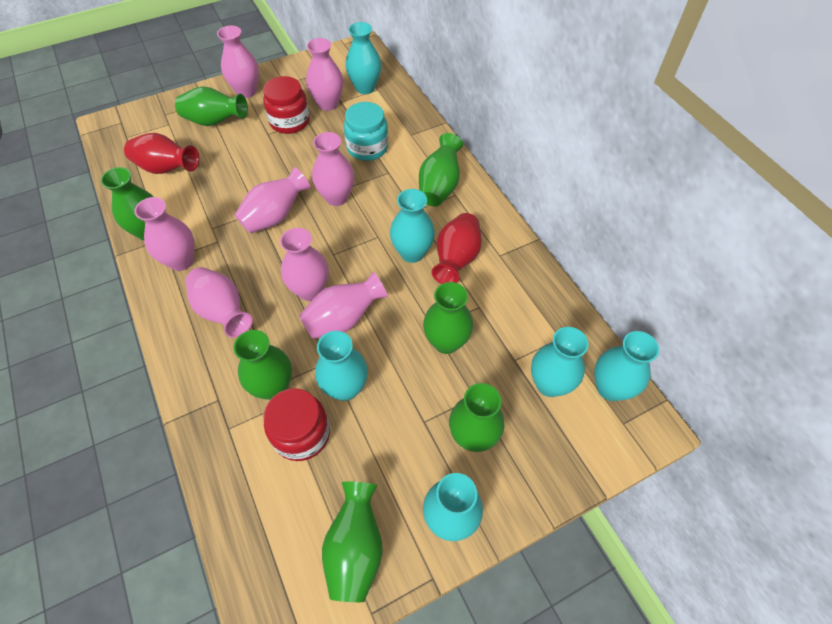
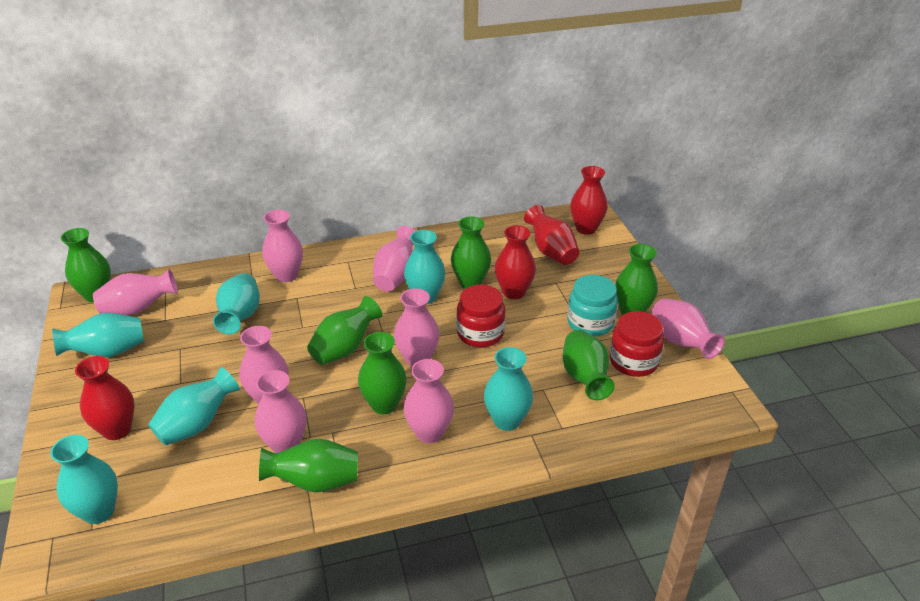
red vase: [124,133,199,174] [431,213,482,284] = 2 -> [75,356,134,440] [495,225,536,299] [524,205,580,265] [570,166,608,235] = 4

